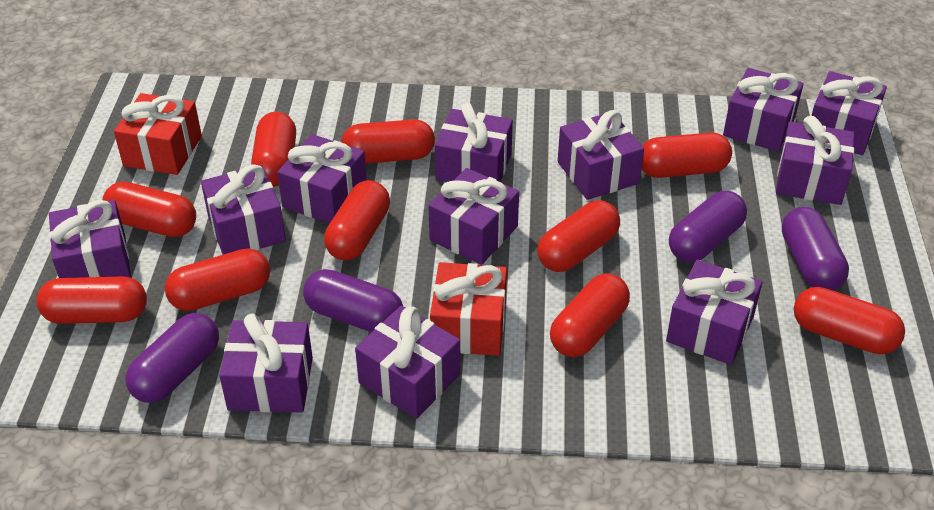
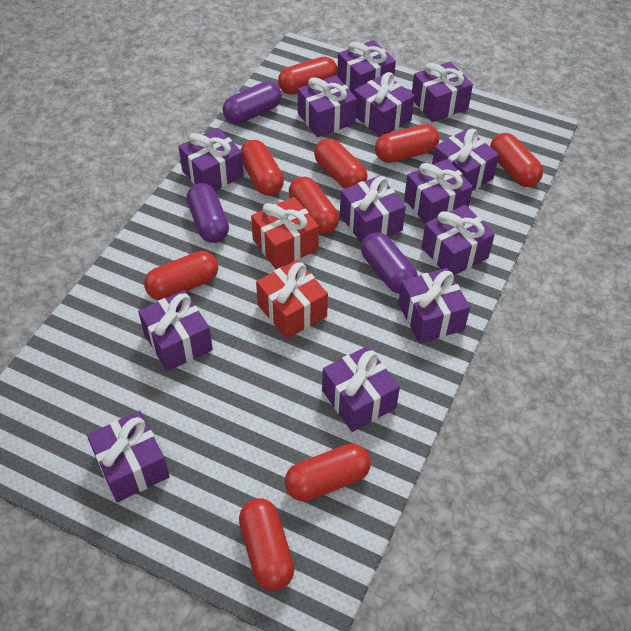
purple capsule: [125,313,219,403] [303,269,403,332] [669,191,747,262] [782,207,849,291] = 4 -> [186,183,229,243] [223,81,282,124] [361,232,418,294] = 3
purple gift: [49,200,131,278] [201,164,286,255] [219,314,313,413] [277,134,367,224] [355,306,460,419] [428,168,519,265] [435,103,513,182] [558,110,644,200] [666,259,762,365] [723,68,804,152] [776,116,854,205] [811,71,887,155] = 12 -> [87,411,169,502] [138,290,213,371] [178,128,244,191] [298,75,357,137] [322,346,400,432] [337,40,396,95] [340,176,406,244] [354,72,415,137] [398,268,470,344] [404,159,473,223] [412,61,473,122] [422,205,495,275] [432,129,499,191] = 13
red capsule: [36,276,147,324] [102,182,196,237] [165,248,270,311] [251,112,296,187] [324,180,390,260] [341,119,435,164] [537,200,620,272] [550,273,630,357] [642,132,732,178] [794,287,905,354] = 10 -> [144,251,218,300] [239,498,295,591] [240,140,284,196] [278,56,337,95] [285,443,371,501] [289,176,339,234] [314,138,368,189] [375,124,439,163] [490,133,543,187] = 9

